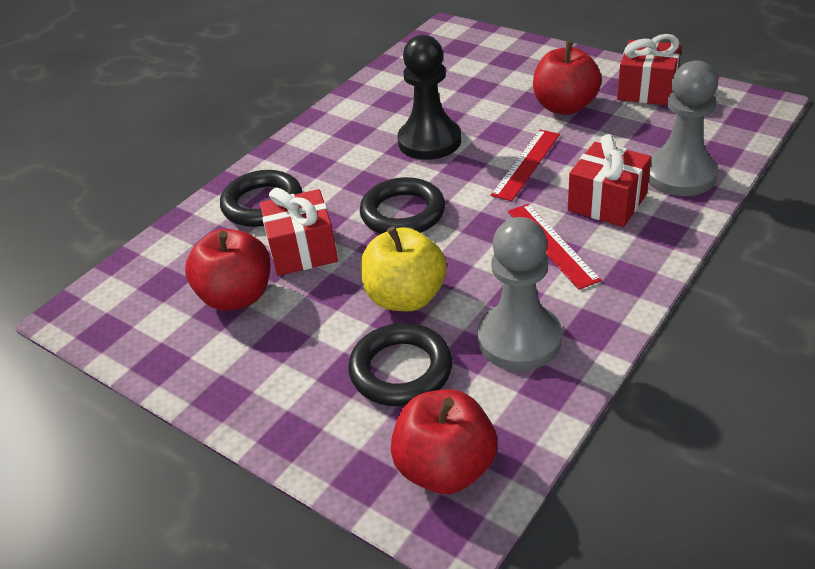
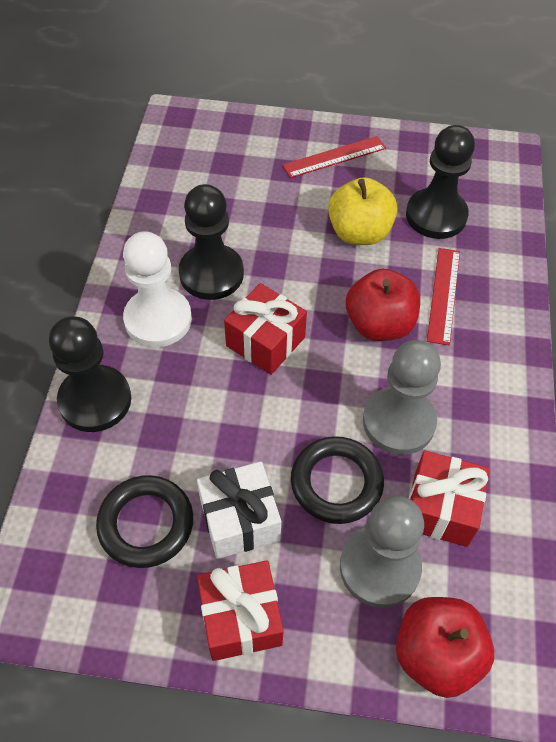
black pawn: [398,35,461,160] = 1 -> [49,317,131,432] [179,184,244,300] [406,125,475,239] = 3
black ring: [220,170,302,227] [348,323,453,406] [360,177,445,234] = 3 -> [96,475,193,568] [291,436,384,524] = 2
red apple: [185,229,270,311] [391,390,498,494] [533,41,602,115] = 3 -> [346,269,420,341] [396,597,494,698] = 2
white gift: none = 0 -> [197,462,281,559] = 1
white pawn: none = 0 -> [123,231,192,347] = 1

